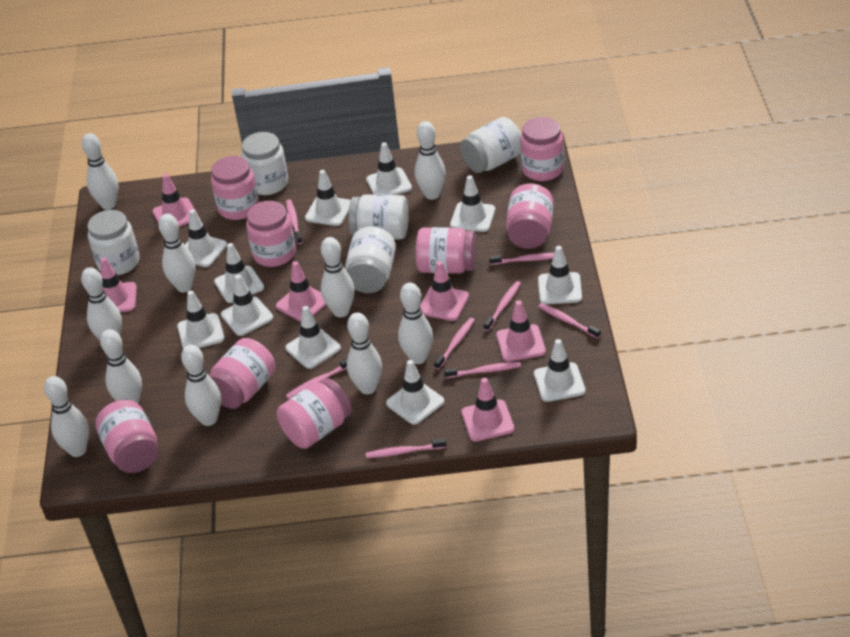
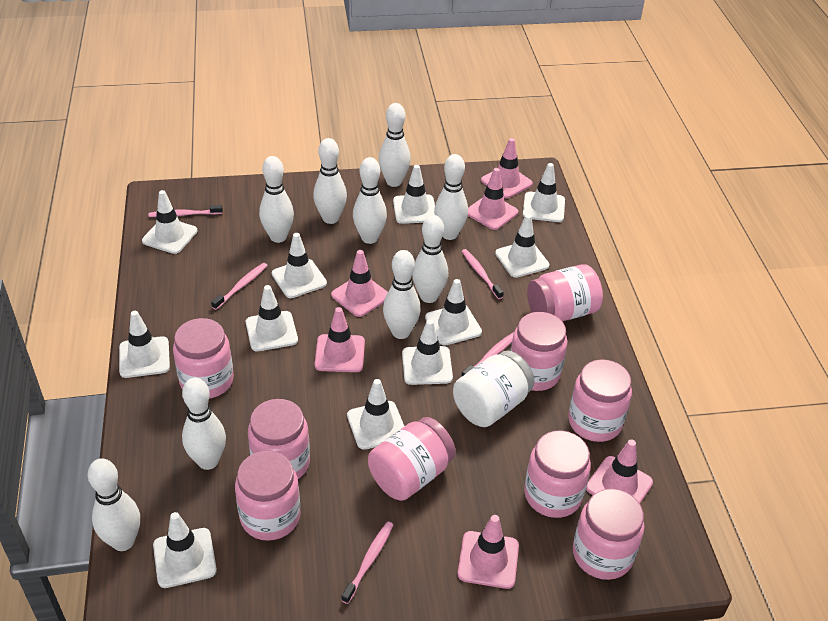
pink jar: [95,400,159,473] [209,338,276,409] [211,156,259,220] [246,201,296,267] [277,378,352,449] [416,227,476,274] [506,184,553,249] [520,117,564,181] = 8 -> [173,318,234,399] [235,451,301,541] [248,399,310,479] [368,417,456,501] [511,312,567,391] [524,431,591,518] [527,264,603,321] [568,359,632,442] [573,489,645,580] = 9
pink toothbrush: [286,199,303,244] [286,358,347,399] [366,438,446,458] [434,318,475,370] [444,362,521,378] [484,281,521,331] [489,253,554,265] [538,303,601,339] = 8 -> [149,205,223,217] [211,263,268,310] [341,521,393,604] [461,332,514,377] [462,249,504,299] = 5
white bowling pin: [44,376,89,457] [81,267,122,340] [82,133,118,210] [100,329,142,404] [158,214,196,293] [181,345,221,426] [321,237,355,317] [347,313,382,394] [398,283,433,364] [415,121,446,200] = 10 -> [88,458,140,551] [182,378,226,470] [259,156,294,243] [313,138,347,224] [353,157,387,244] [379,103,411,187] [383,250,421,339] [412,215,448,303] [434,154,468,240] = 9
white jar: [88,210,140,275] [241,132,288,195] [345,227,396,293] [348,194,409,239] [460,117,521,173] = 5 -> [453,351,535,427] = 1

